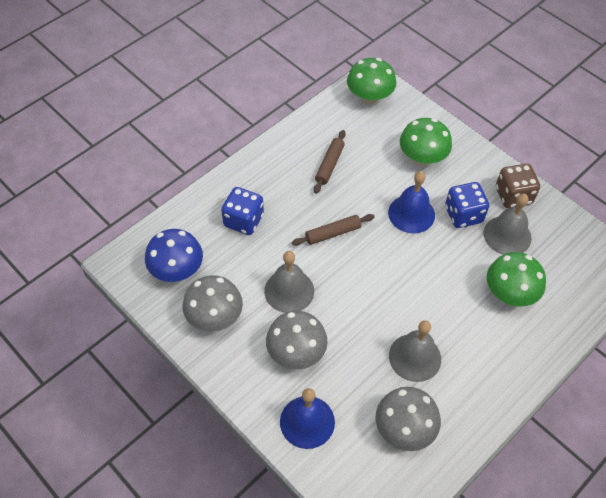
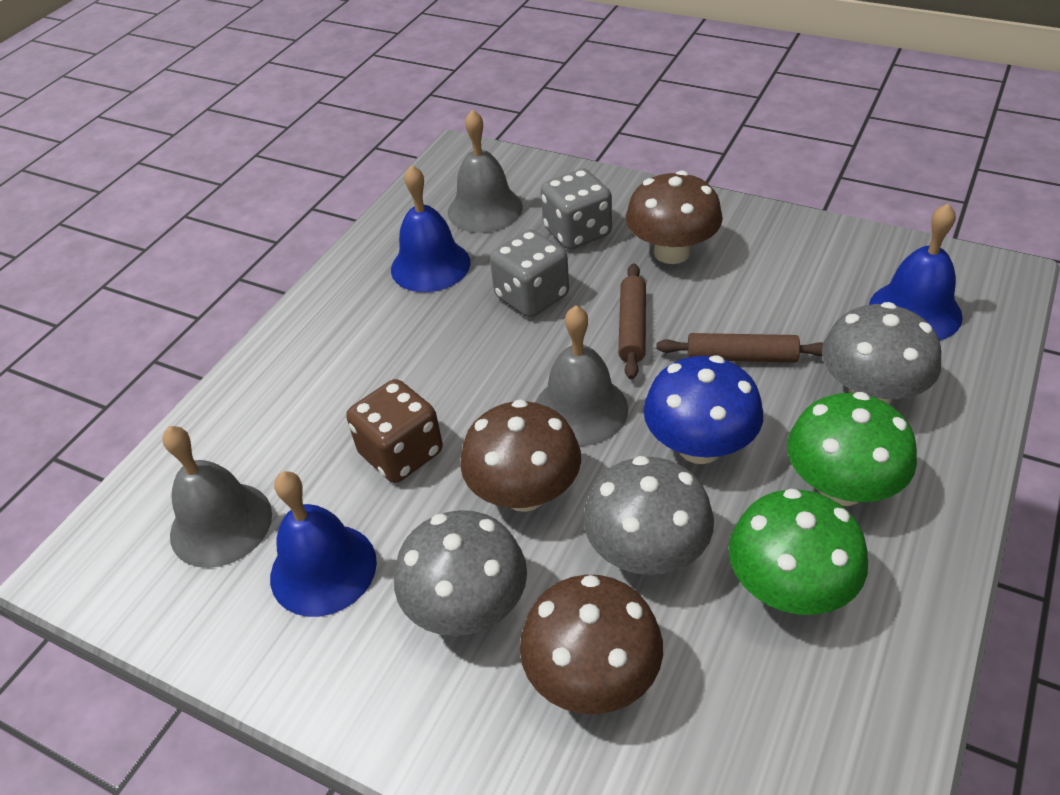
blue bell: [280,388,335,449] [388,171,435,233] = 2 -> [270,471,377,617] [391,165,470,292] [869,203,963,341] = 3
blue dice: [221,187,264,235] [445,182,489,228] = 2 -> none = 0
brown mushroom: none = 0 -> [460,399,581,512] [520,575,663,714] [626,171,723,264] = 3
green mushroom: [347,58,396,105] [400,118,452,166] [487,252,546,307] = 3 -> [729,489,868,615] [787,392,917,506] = 2
grey dice: none = 0 -> [490,229,569,318] [541,169,612,250] = 2

